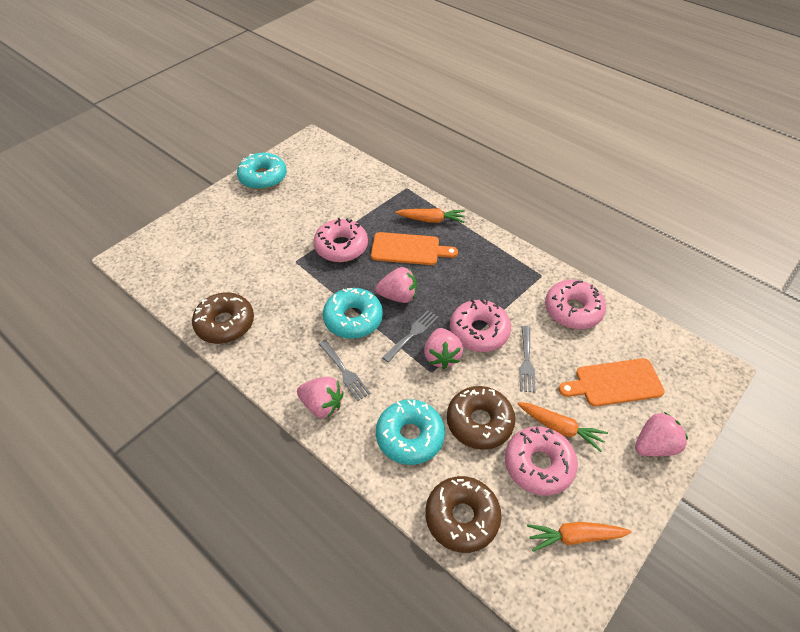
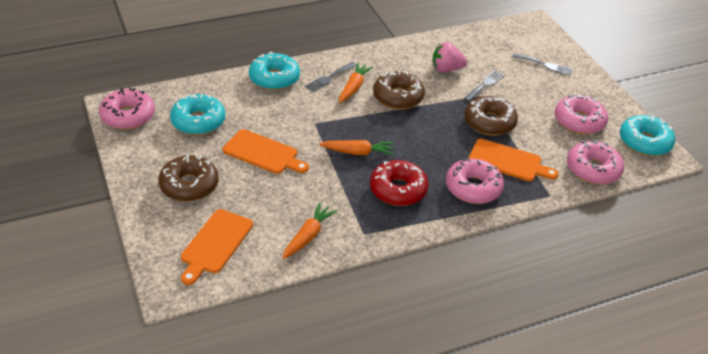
orange cutting board: [371,232,458,265] [559,358,665,407] = 2 -> [181,209,253,285] [223,129,309,174] [468,139,559,181] = 3
pink strawberry: [297,377,344,418] [375,267,417,303] [424,328,463,369] [635,412,688,456] = 4 -> [432,42,467,72] = 1
red donut: none = 0 -> [370,160,428,206] = 1

